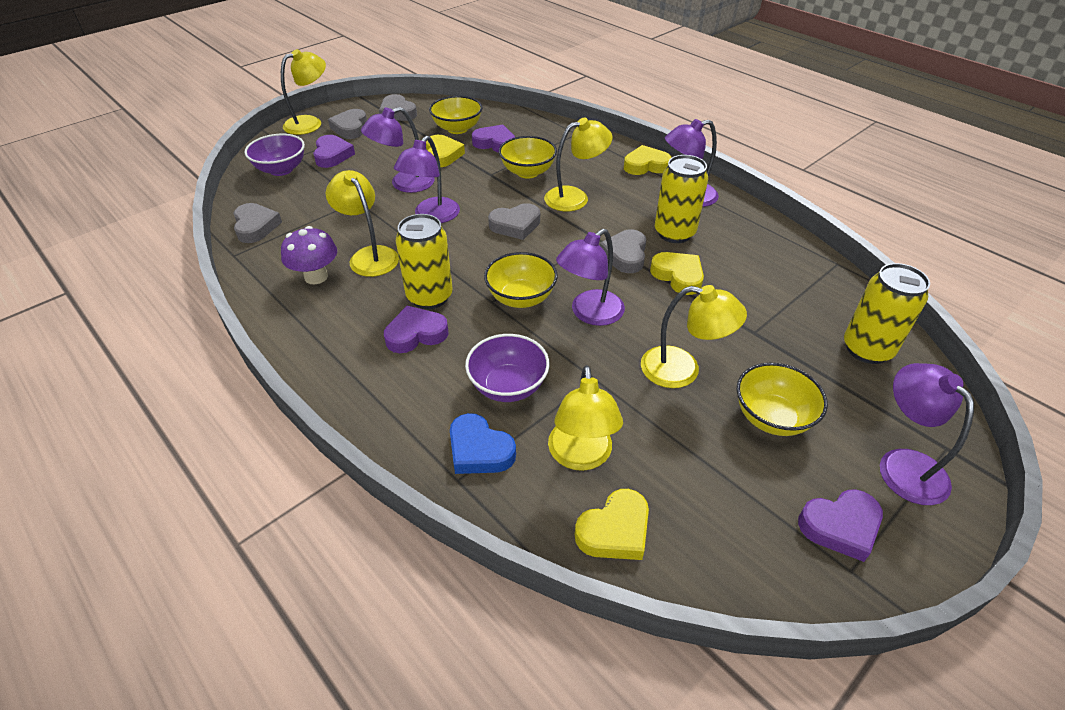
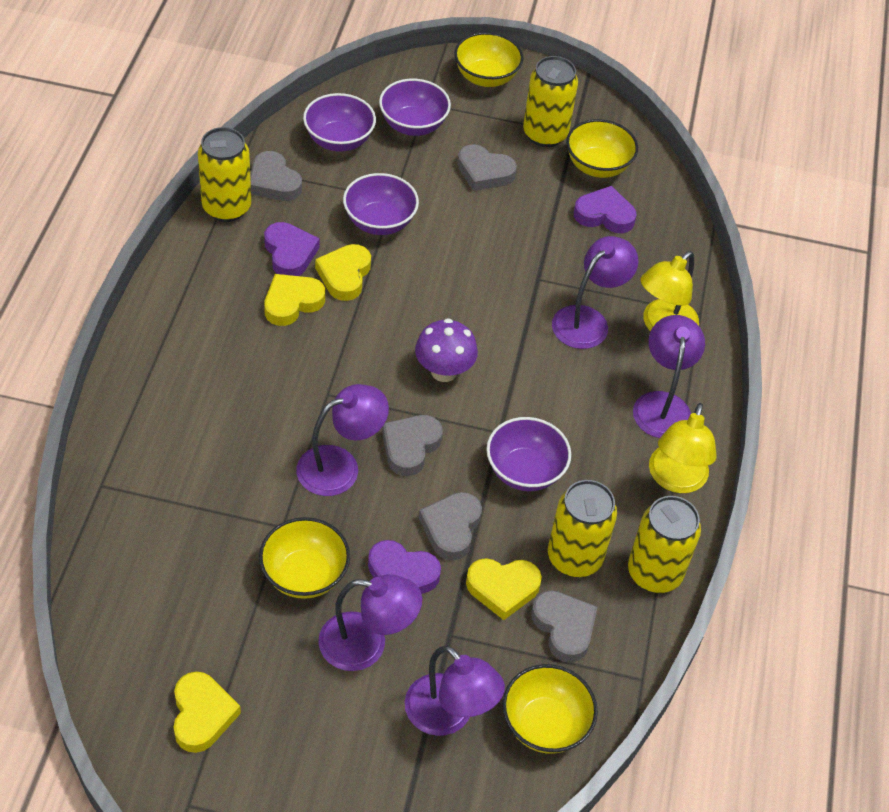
blue heart: [450,413,516,474] = 1 -> none = 0
purple bowl: [244,134,305,176] [465,334,549,402] = 2 -> [303,93,376,152] [343,173,419,235] [379,79,451,136] [486,417,571,491] = 4
purple heart: [313,135,355,168] [384,306,449,353] [472,124,515,153] [798,489,883,562] = 4 -> [264,222,320,276] [368,540,441,594] [574,186,637,233] = 3
yellow can: [396,214,452,309] [655,155,708,243] [844,263,930,364] = 3 -> [198,127,251,222] [523,56,578,147] [548,480,617,577] [628,496,701,593] = 4
yellow lamp: [281,49,326,135] [326,170,399,277] [544,117,613,211] [548,365,623,471] [641,285,747,388] = 5 -> [640,251,699,332] [649,403,717,493] = 2

